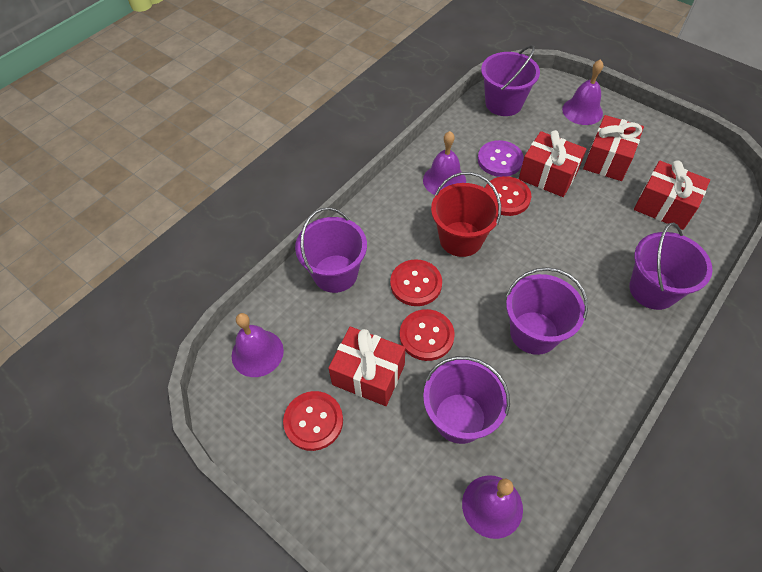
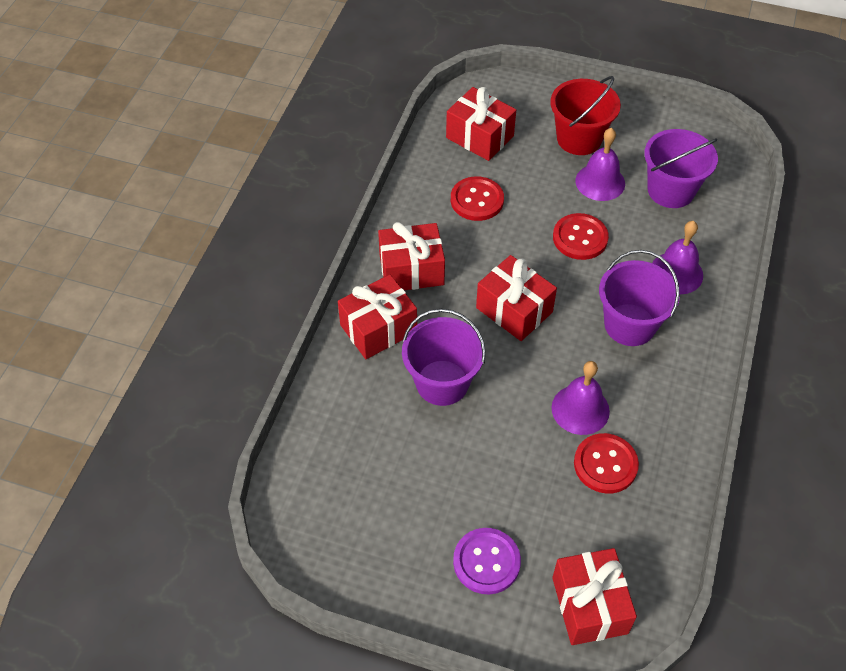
purple bell: [232,313,284,377] [423,131,466,195] [462,475,523,539] [562,59,603,125] = 4 -> [552,361,610,435] [575,128,625,201] [652,221,703,294] = 3
purple bucket: [295,207,367,293] [423,356,510,444] [481,45,540,116] [506,267,588,355] [629,223,713,310] = 5 -> [402,309,486,406] [599,250,680,346] [644,129,718,208] = 3
red button: [283,391,343,451] [390,259,442,306] [400,309,455,361] [485,176,531,216] = 4 -> [451,176,504,221] [553,213,609,260] [574,433,639,493] = 3
red gift: [328,326,405,406] [519,130,587,197] [583,115,644,181] [634,160,710,230] = 4 -> [338,274,417,359] [378,222,445,290] [446,87,516,161] [476,255,557,341] [552,548,637,645] = 5

